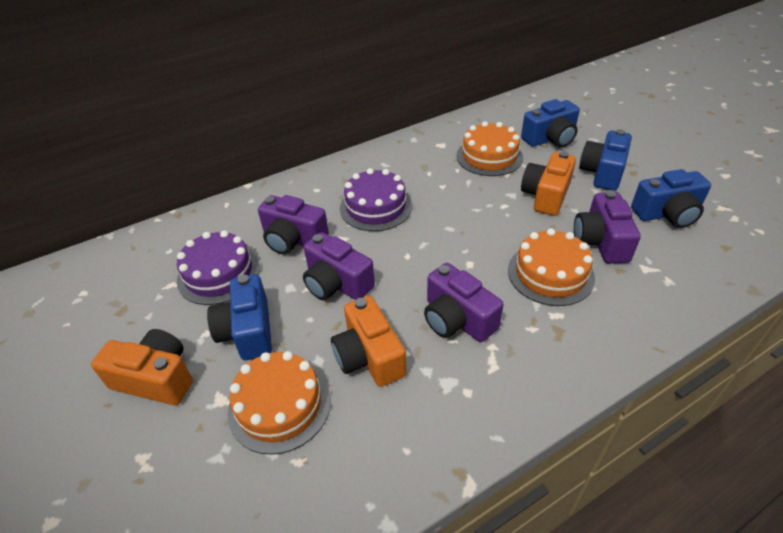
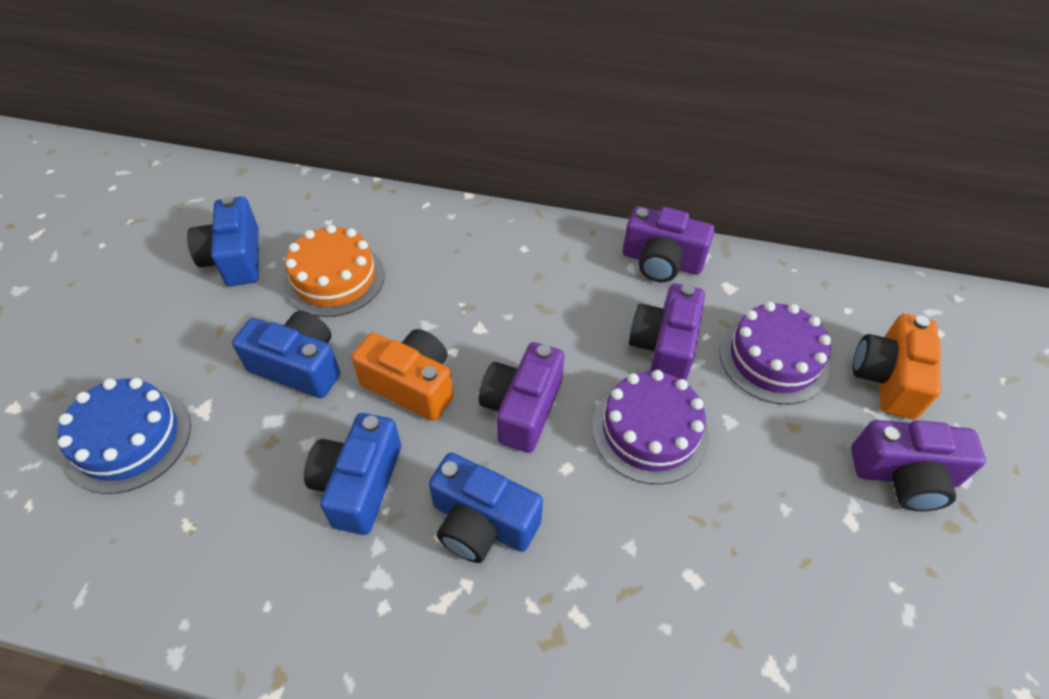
blue cake: none = 0 -> [58,378,191,494] = 1
orange cake: [228,351,331,455] [456,121,523,176] [508,228,595,306] = 3 -> [284,225,385,317] = 1
orange camera: [91,329,193,405] [331,296,406,387] [521,151,576,216] = 3 -> [351,329,453,421] [852,314,941,419] = 2

